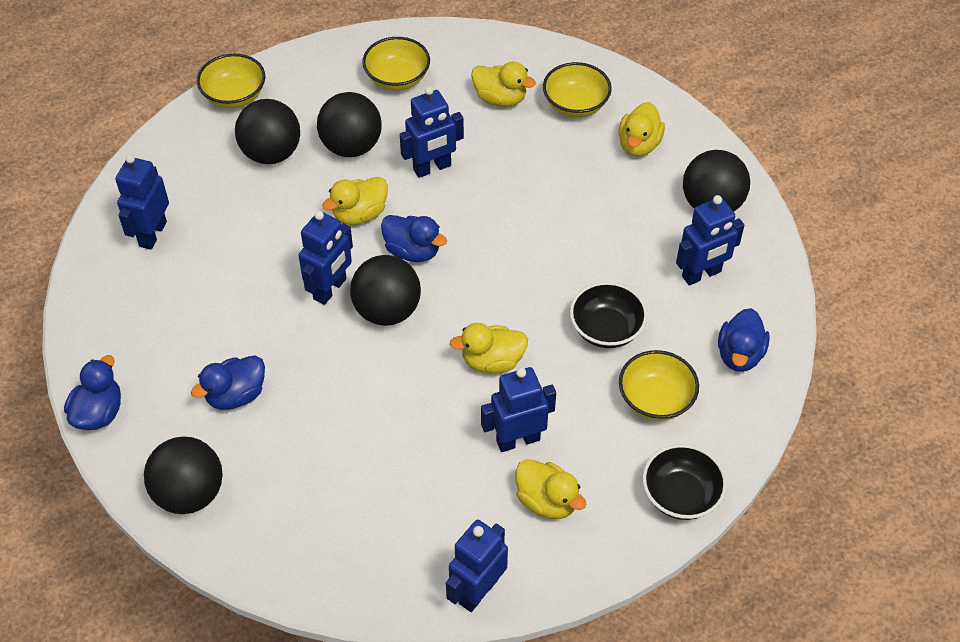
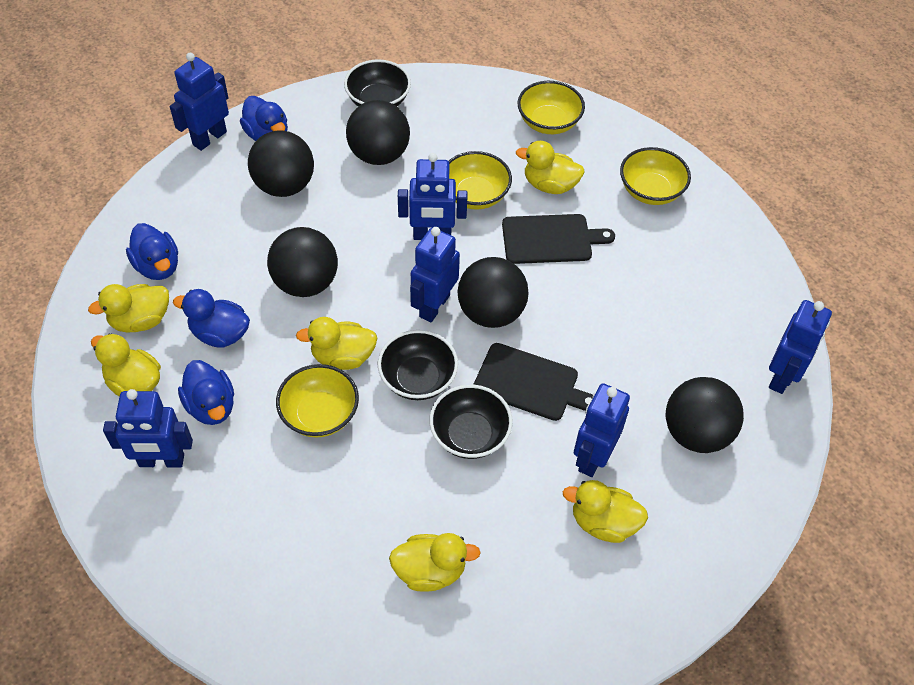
black bowl: [570,282,648,348] [643,444,727,520] = 2 -> [344,59,411,106] [378,330,458,400] [429,385,513,459] = 3
black cutting board: none = 0 -> [473,343,593,421] [502,214,615,264] = 2
yellow duck: [322,177,388,225] [450,323,528,373] [471,62,536,107] [516,459,587,519] [618,102,665,156] = 5 -> [88,284,169,332] [91,333,161,397] [296,317,377,370] [389,533,481,592] [516,141,585,194] [563,480,648,543] = 6

